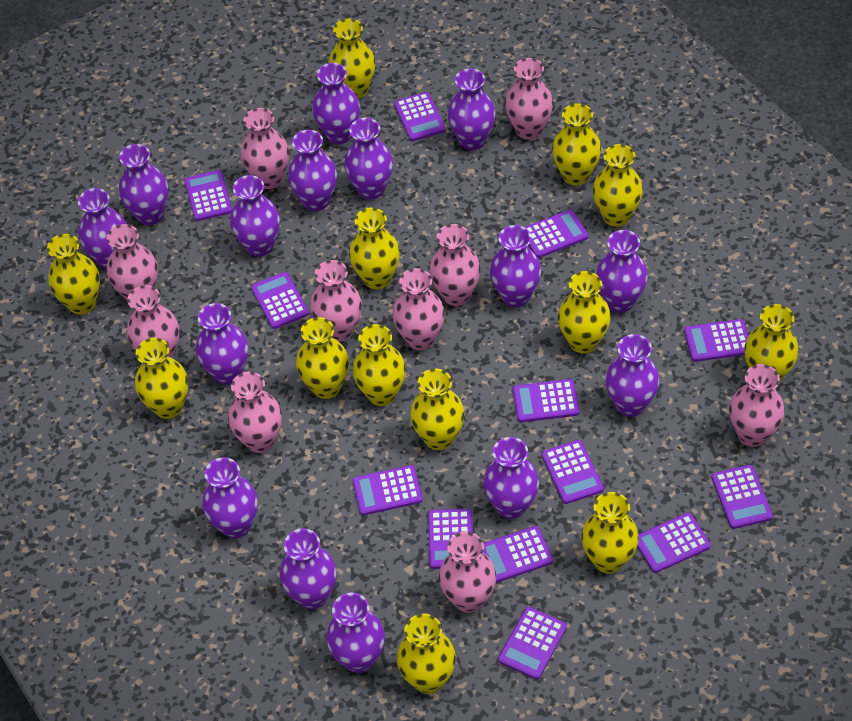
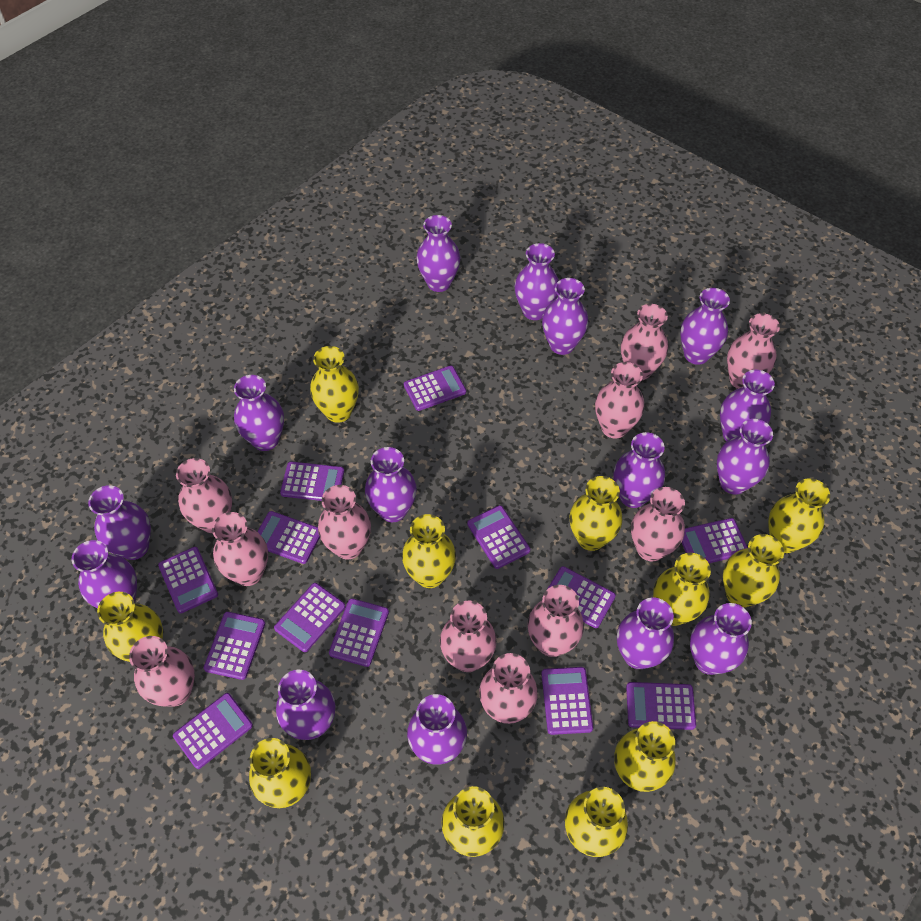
pink vase: [107,224,158,300] [127,285,179,358] [228,372,282,453] [241,108,289,189] [310,260,362,342] [392,268,444,350] [429,224,481,306] [439,532,496,613] [505,58,553,140] [729,364,784,447] = 10 -> [129,636,195,707] [176,458,232,533] [212,512,268,586] [318,485,371,559] [440,601,497,672] [479,653,538,724] [527,585,584,657] [595,362,644,439] [621,304,668,380] [631,487,685,561] [727,313,780,389] = 11
yellow vase: [47,234,100,315] [135,338,188,419] [296,317,349,399] [329,19,375,99] [349,208,400,289] [353,324,406,406] [397,613,456,694] [410,368,464,450] [552,103,601,186] [558,271,611,354] [581,492,639,574] [593,144,643,226] [744,304,798,381] = 13 -> [97,592,163,662] [249,738,311,808] [310,346,359,423] [402,514,456,588] [441,786,505,857] [565,787,628,857] [569,476,622,551] [614,721,676,792] [653,553,711,626] [723,534,784,608] [768,478,830,553] = 11

